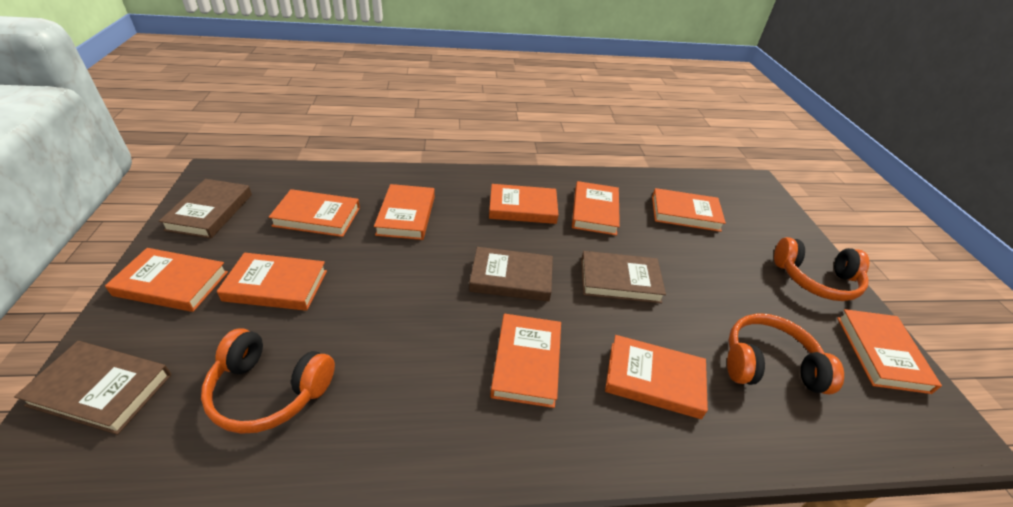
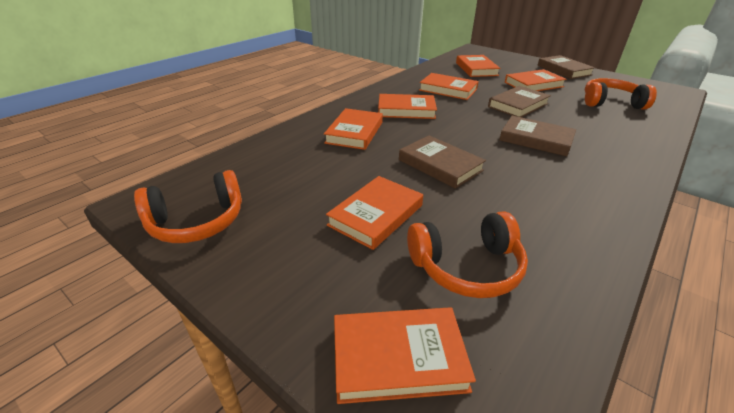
orange book: [105,248,228,312] [217,253,327,311] [269,189,360,237] [374,184,435,240] [489,184,558,224] [490,314,561,408] [572,181,620,236] [605,335,708,419] [652,188,726,232] [837,309,942,394] = 10 -> [324,108,383,150] [326,176,423,250] [334,307,476,404] [378,94,437,119] [419,73,479,100] [456,55,501,77] [505,69,567,91] = 7

